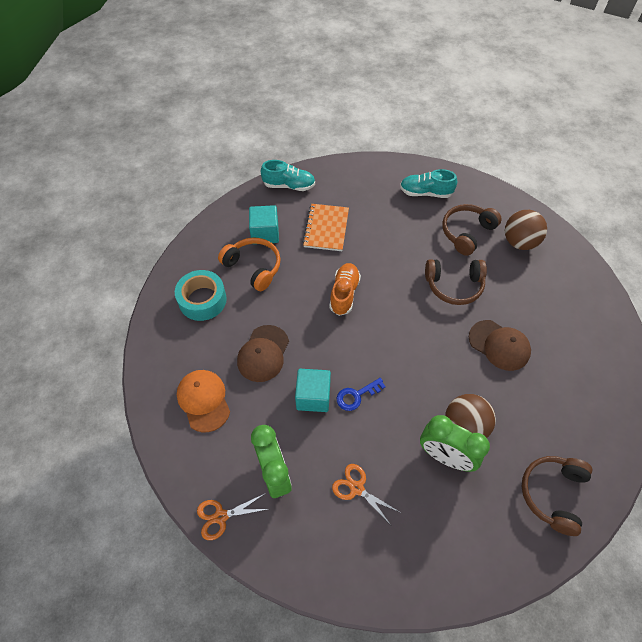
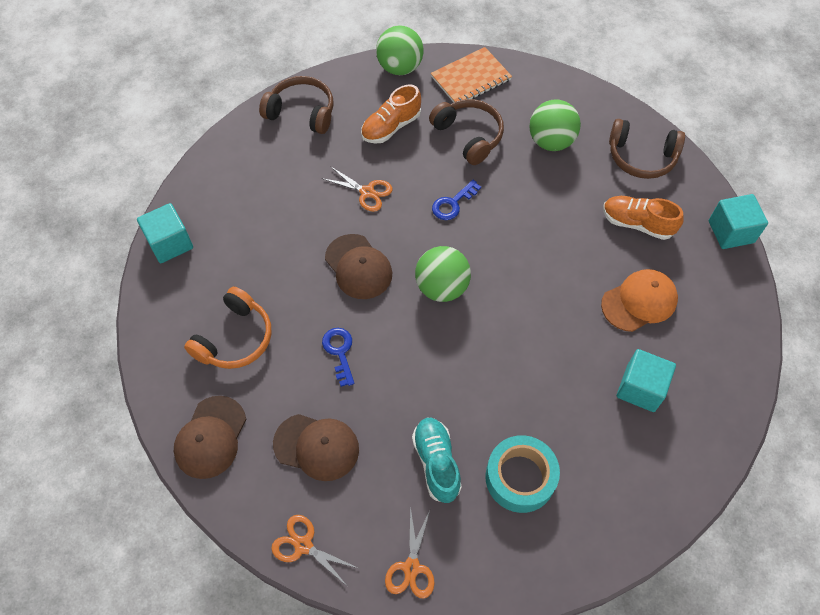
blue key: [337,378,386,411] = 1 -> [322,328,354,387] [432,180,481,220] = 2
brown ball: [445,394,496,438] [505,210,547,250] = 2 -> none = 0
brown cap: [237,325,289,382] [469,320,531,371] = 2 -> [174,396,246,479] [273,414,359,481] [325,234,392,299] = 3
green ball: none = 0 -> [376,25,424,75] [415,246,471,302] [529,99,581,151] = 3
green clock: [251,425,292,498] [420,415,490,472] = 2 -> none = 0
orange scissors: [197,493,269,540] [332,464,401,525] = 2 -> [271,515,360,587] [322,166,393,212] [385,506,435,599] = 3
orange shoe: [329,263,361,316] = 1 -> [361,84,421,144] [603,196,684,240] = 2
turquoise cube: [249,205,279,243] [295,369,331,412] = 2 -> [137,203,193,263] [617,349,676,412] [709,194,768,249] = 3
turquoise shoe: [261,160,315,191] [400,169,457,198] = 2 -> [412,417,462,503] = 1

